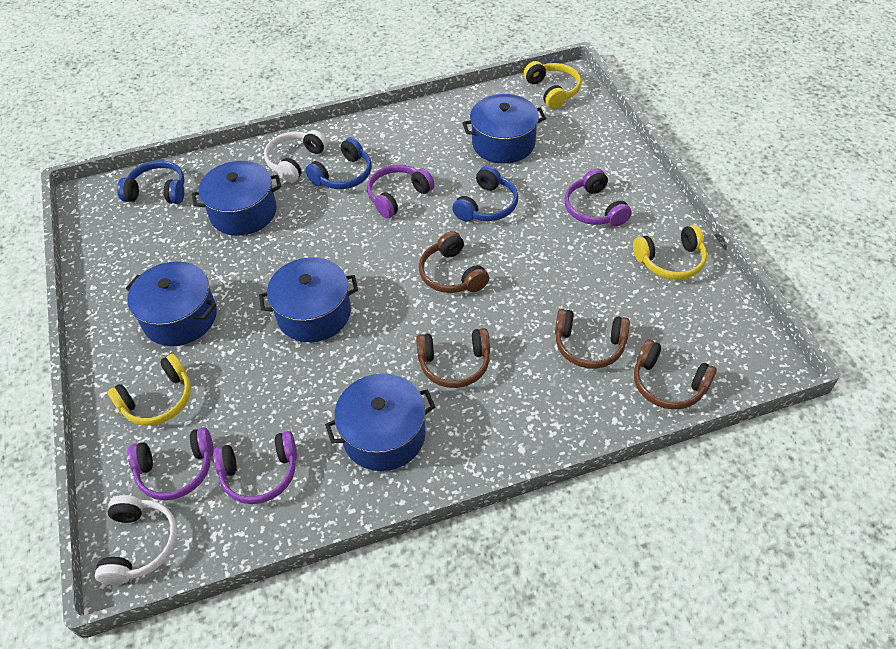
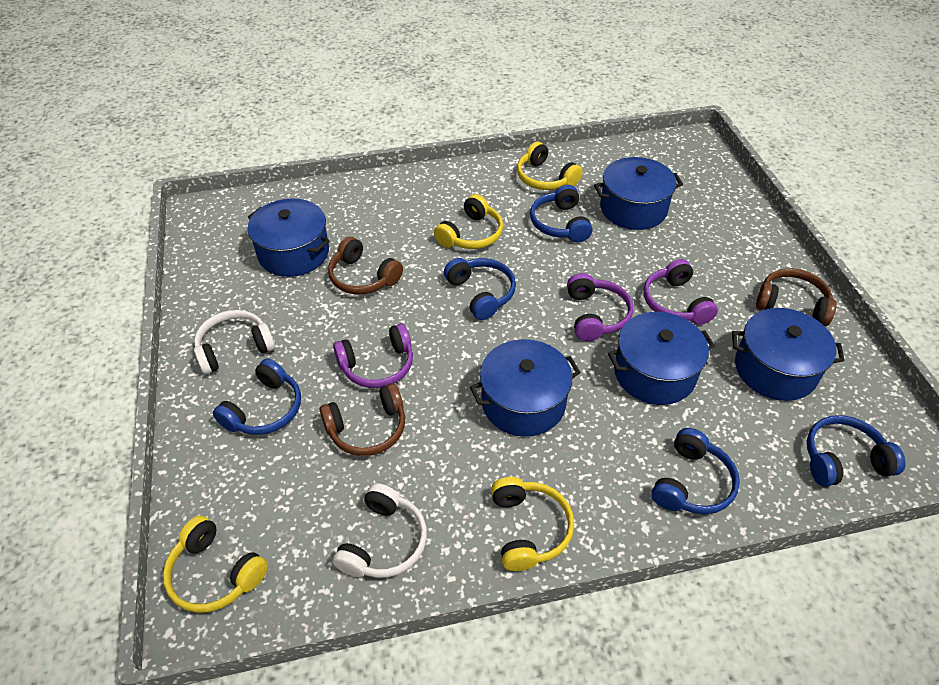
blue headphones: [117,160,185,204] [305,137,372,189] [452,166,518,222] = 3 -> [213,359,301,435] [444,258,516,320] [530,185,592,242] [651,428,740,514] [807,415,906,487] = 5
brown headphones: [416,328,490,388] [419,231,489,293] [555,309,630,369] [634,340,717,410] = 4 -> [320,383,405,456] [328,237,403,294] [756,268,837,326] = 3
purple headphones: [128,427,213,500] [213,431,297,504] [367,164,435,218] [564,169,632,226] = 4 -> [333,323,413,388] [567,273,633,341] [644,259,718,325] = 3
yellow headphones: [107,354,191,426] [524,61,581,109] [633,225,707,280] = 3 -> [163,515,268,613] [434,194,503,249] [491,477,574,571] [517,142,582,190] = 4

